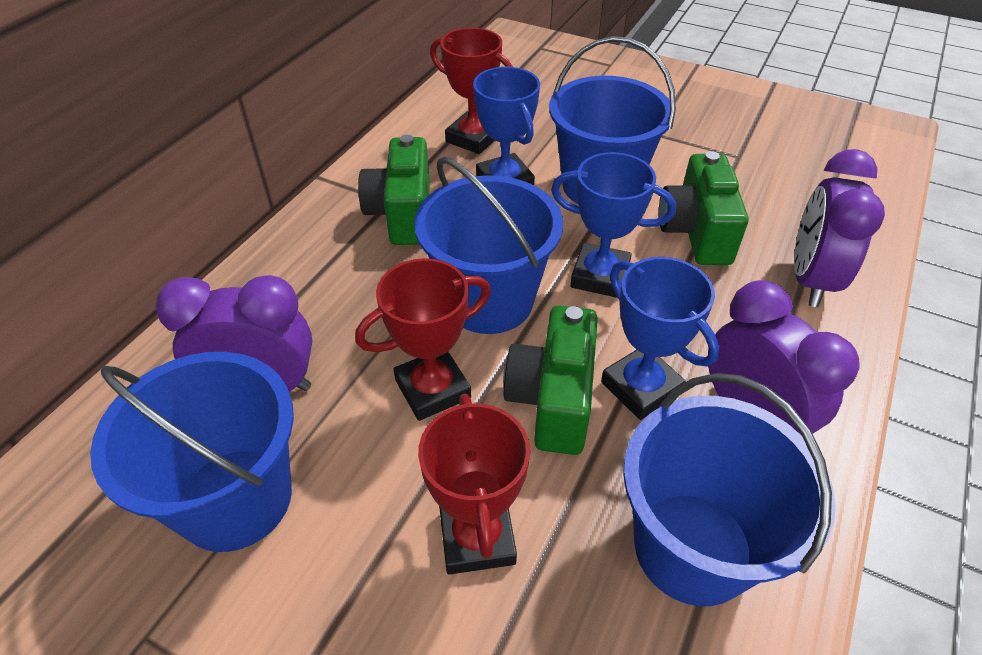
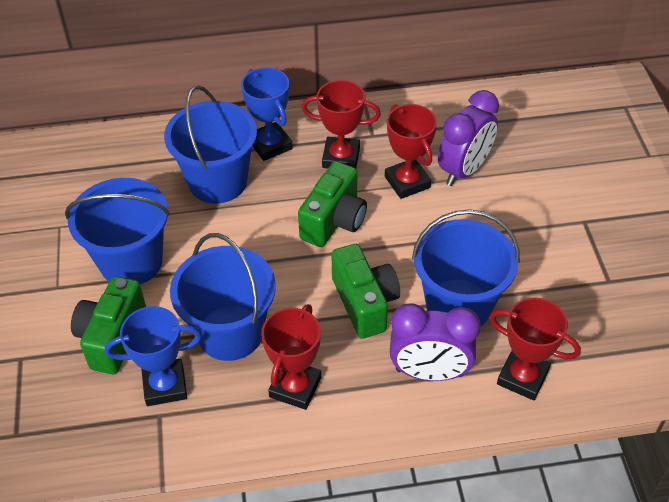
blue trophy: [473,67,540,185] [551,152,676,298] [601,257,719,420] = 3 -> [105,306,202,406] [241,68,293,161] = 2
purple clock: [155,275,312,392] [708,280,860,435] [794,149,885,307] = 3 -> [390,303,481,381] [438,90,499,186] = 2
red trophy: [355,258,491,421] [418,394,530,575] [430,28,513,154] = 3 -> [261,304,321,410] [302,80,381,168] [385,104,437,199] [489,297,581,400] = 4

